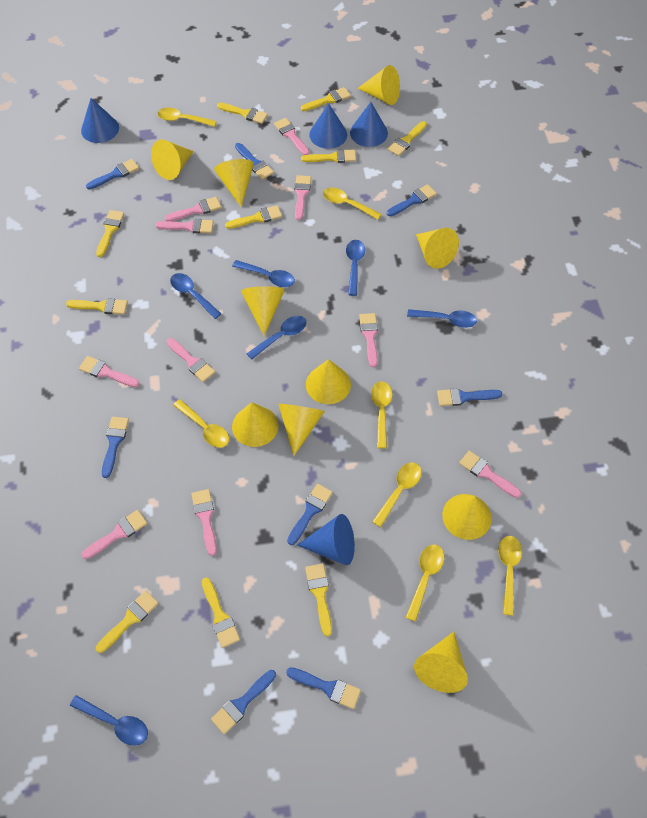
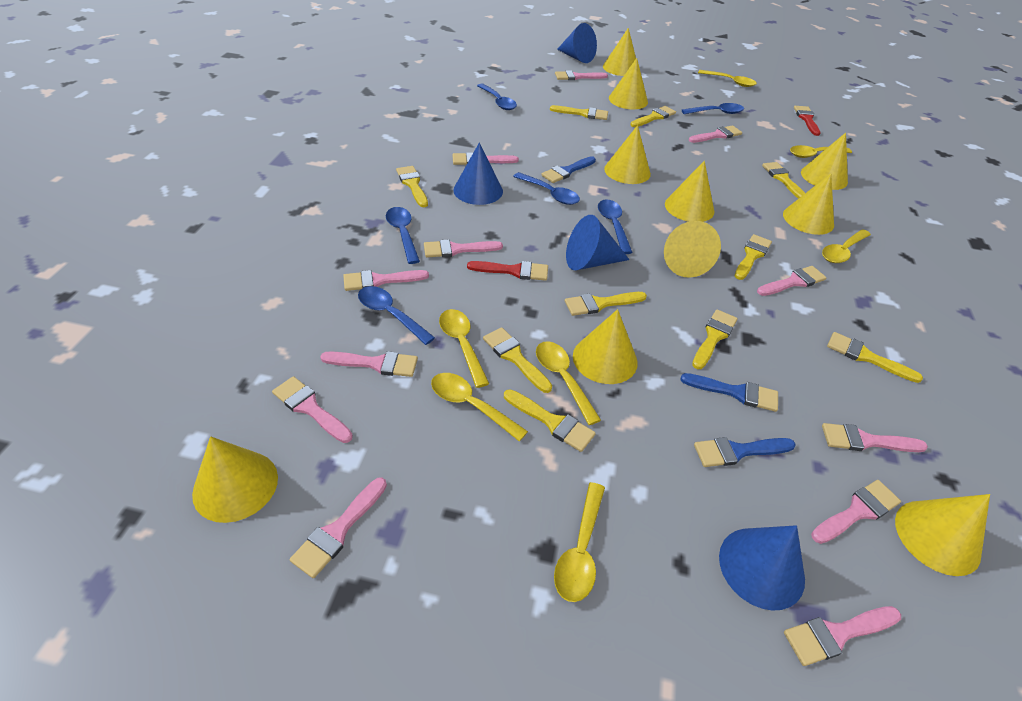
blue brush: [86,159,139,190] [102,417,129,478] [211,670,276,734] [235,143,274,180] [286,667,361,709] [287,484,333,545] [387,184,437,216] [437,388,502,406] = 8 -> [541,156,596,183] [681,373,778,412] [694,437,796,467] = 3
pink brush: [79,356,139,387] [81,510,147,559] [155,219,213,233] [165,197,221,221] [167,338,215,382] [192,489,217,556] [274,118,309,155] [294,175,311,220] [359,313,378,367] [459,451,521,498] = 10 -> [272,376,353,443] [290,477,387,578] [320,351,418,377] [343,270,429,291] [424,239,503,257] [453,152,519,165] [555,71,608,80] [689,125,742,143] [757,266,827,296] [784,606,901,666] [811,480,901,544] [822,423,928,452] = 12
red brush: none = 0 -> [467,261,548,281] [794,106,820,136] = 2

